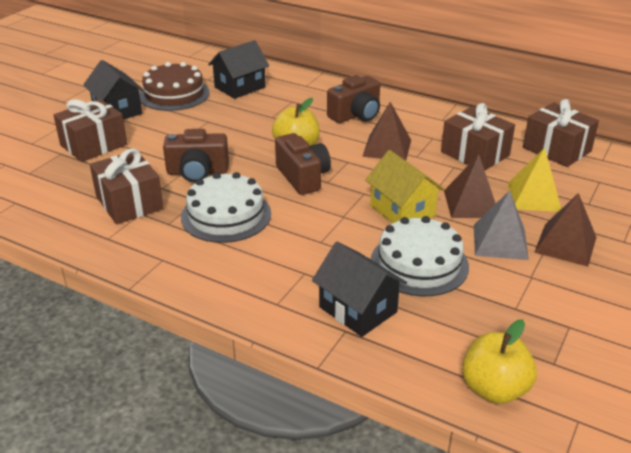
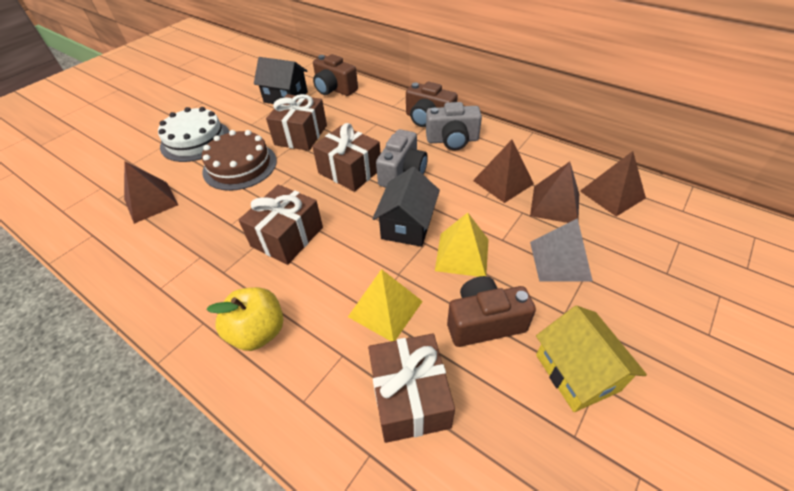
black house: [83,60,144,119] [208,40,269,99] [312,242,407,337] = 3 -> [254,57,308,104] [372,167,440,247] = 2
brown pyramid: [362,102,411,161] [444,154,496,218] [534,193,596,266] = 3 -> [124,161,178,224] [473,140,534,203] [530,162,579,223] [580,151,646,216] = 4
grey camera: none = 0 -> [376,129,428,187] [426,102,482,150] = 2
white cake: [181,172,271,243] [371,216,469,296] = 2 -> [158,107,230,162] = 1
yellow apple: [272,98,320,146] [462,319,537,404] = 2 -> [207,287,283,351] = 1
yellow pyramid: [508,147,561,212] = 1 -> [348,269,423,341] [435,213,489,277] = 2

